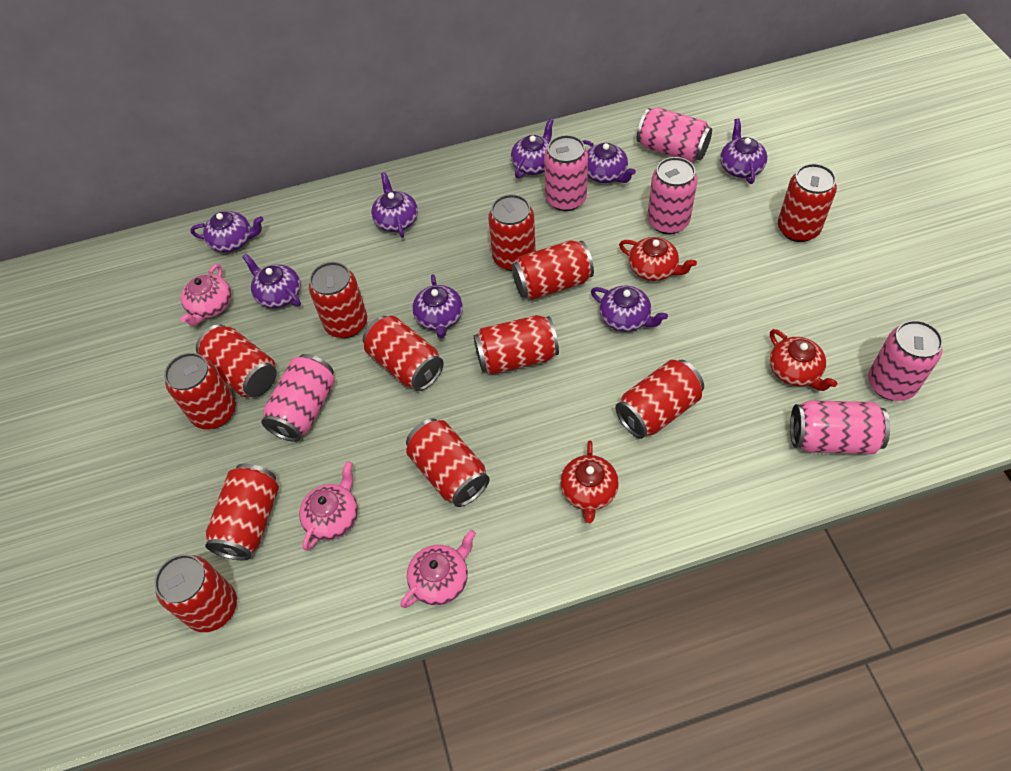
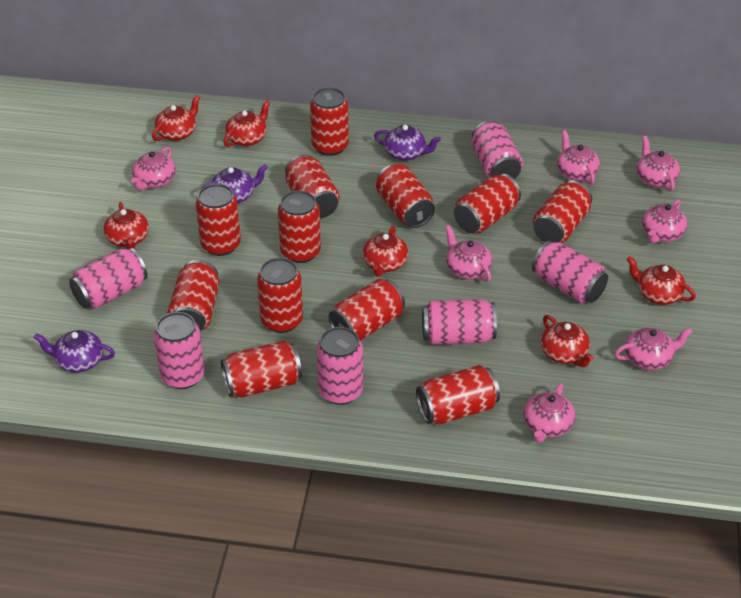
pink teapot: [181,264,231,326] [299,461,358,551] [401,530,476,608] = 3 -> [131,147,176,190] [445,225,492,282] [524,383,575,443] [557,130,600,185] [615,328,693,370] [637,136,680,191] [642,199,688,243] = 7
purple teapot: [190,211,264,253] [242,254,301,308] [371,172,418,238] [412,274,463,338] [511,119,554,178] [583,140,636,183] [591,286,668,332] [720,118,768,184] = 8 -> [34,330,115,373] [201,164,268,203] [374,125,441,161] = 3
red teapot: [560,440,619,523] [619,237,697,281] [770,329,837,391] = 3 -> [103,202,149,249] [152,95,200,141] [224,100,270,147] [363,226,408,277] [541,315,594,367] [626,256,696,305] = 6

